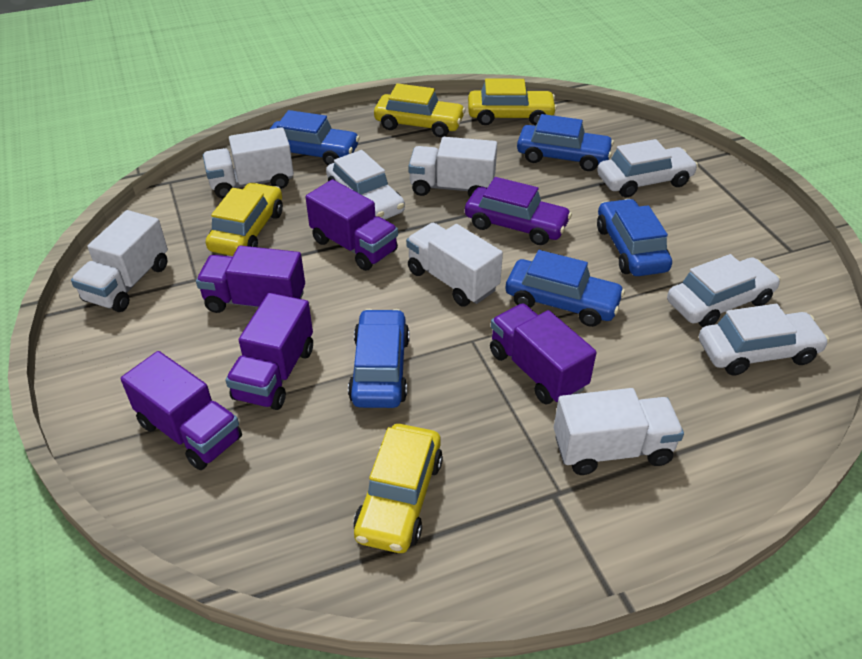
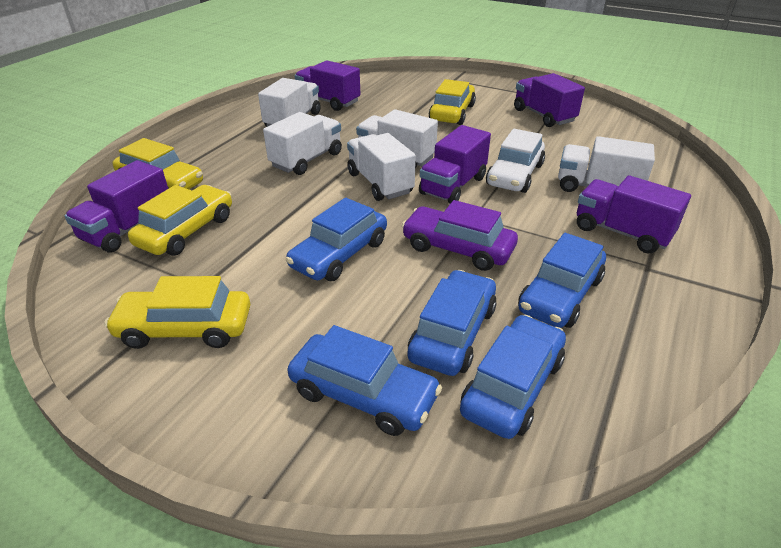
white car: [326,150,405,220] [597,139,698,197] [667,254,781,327] [699,304,829,375] = 4 -> [486,129,545,193] = 1

